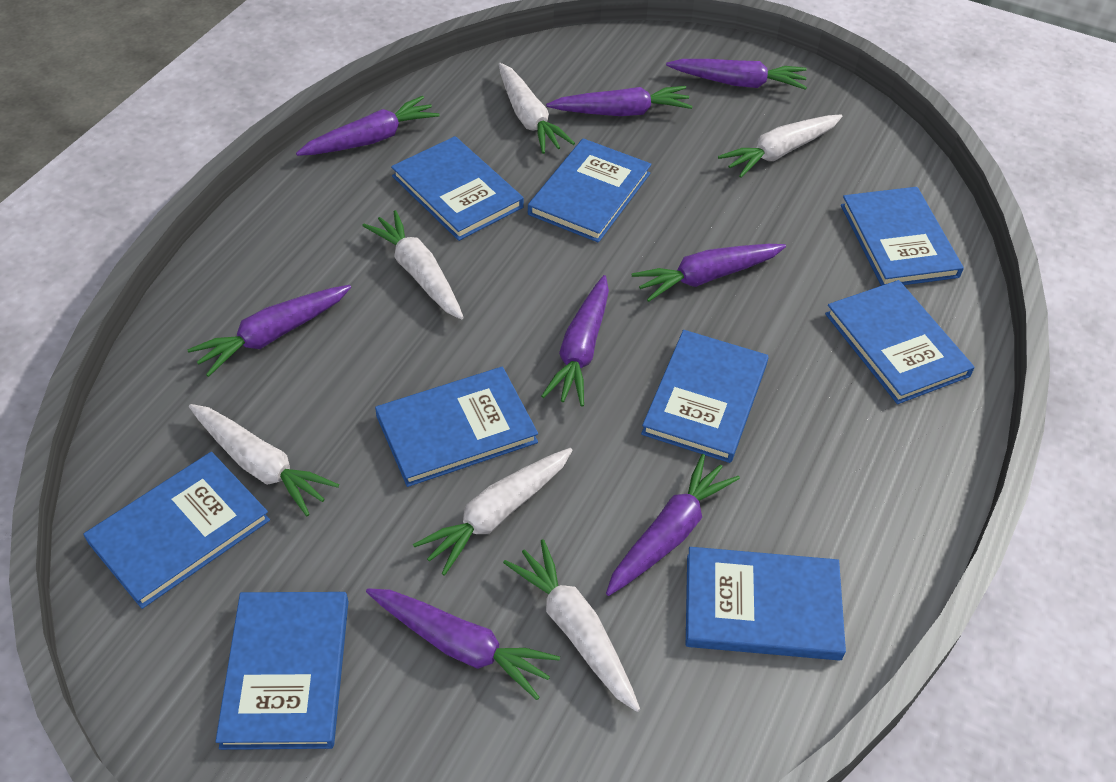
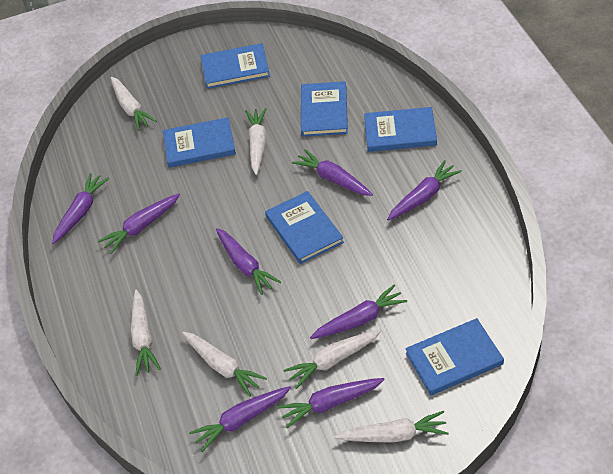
blue book: [83,452,270,609] [215,592,348,750] [375,367,538,487] [391,136,524,241] [528,138,651,243] [641,330,769,463] [686,547,846,661] [825,280,975,404] [841,187,964,286] = 9 -> [163,117,236,168] [201,43,270,89] [265,191,344,264] [301,81,348,137] [364,107,437,152] [405,318,504,395] = 6

